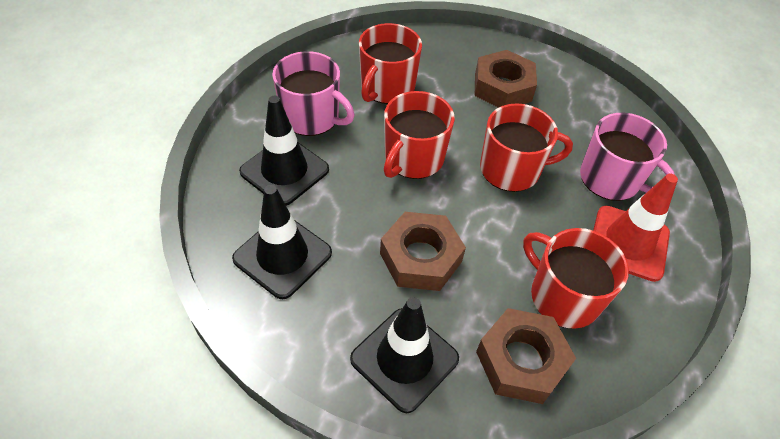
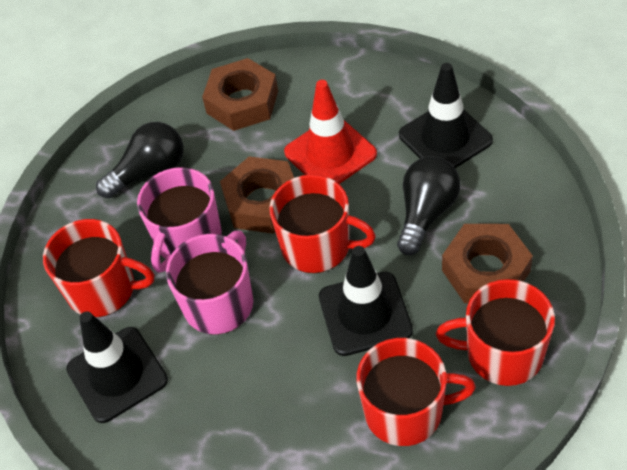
black light bulb: none = 0 -> [96,122,183,198] [397,156,460,255] = 2

